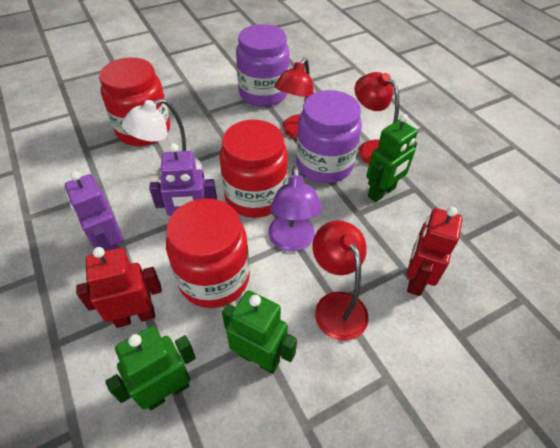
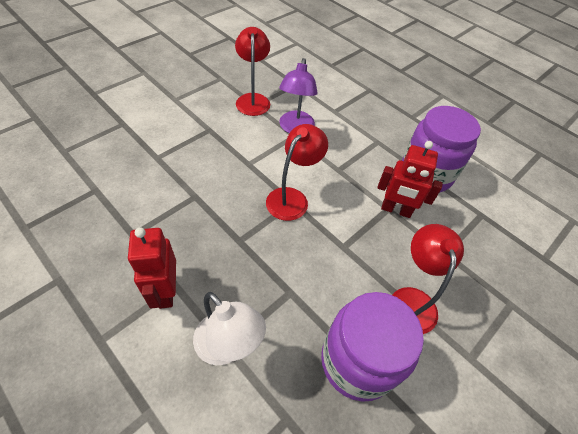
green robot: [105,326,196,410] [222,290,297,374] [366,114,418,202] = 3 -> none = 0
purple robot: [65,171,123,251] [149,143,217,216] = 2 -> none = 0
red jar: [99,58,170,146] [166,198,250,308] [220,120,288,218] = 3 -> none = 0

